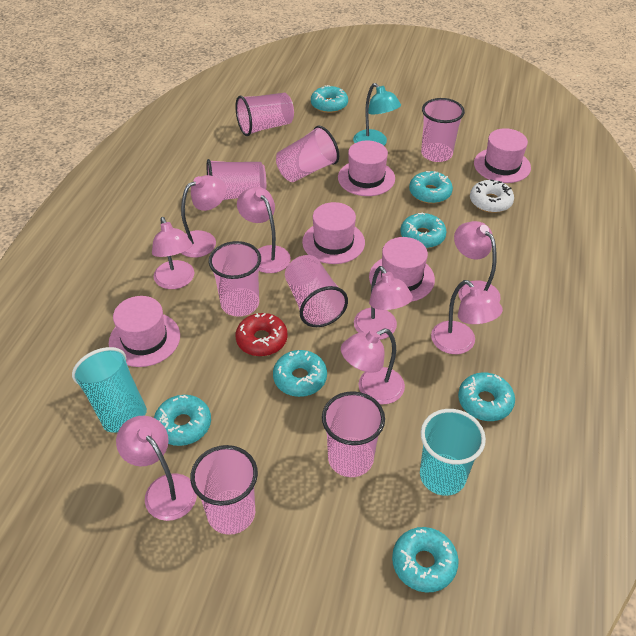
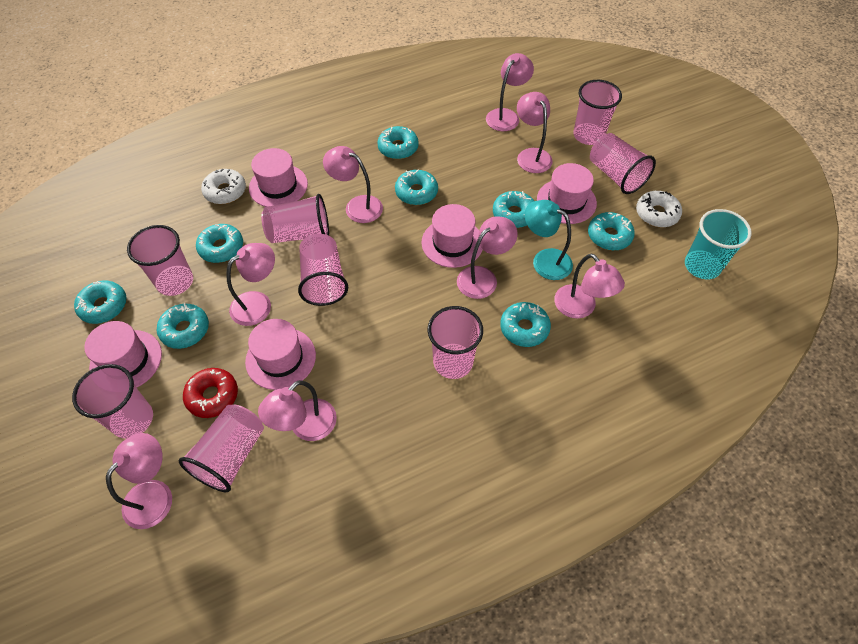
turquoise cup: [72,347,147,432] [420,409,486,496] = 2 -> [685,209,752,279] = 1
turquoise donut: [154,395,211,446] [273,350,327,397] [311,85,348,113] [392,527,459,593] [400,212,447,248] [409,171,453,204] [458,372,515,421] = 7 -> [74,280,126,324] [157,303,209,349] [196,224,243,263] [377,126,419,159] [395,169,438,205] [493,191,534,228] [500,302,551,347] [588,212,635,251] = 8
white donut: [470,179,514,213] = 1 -> [201,168,246,204] [636,191,682,227] = 2

